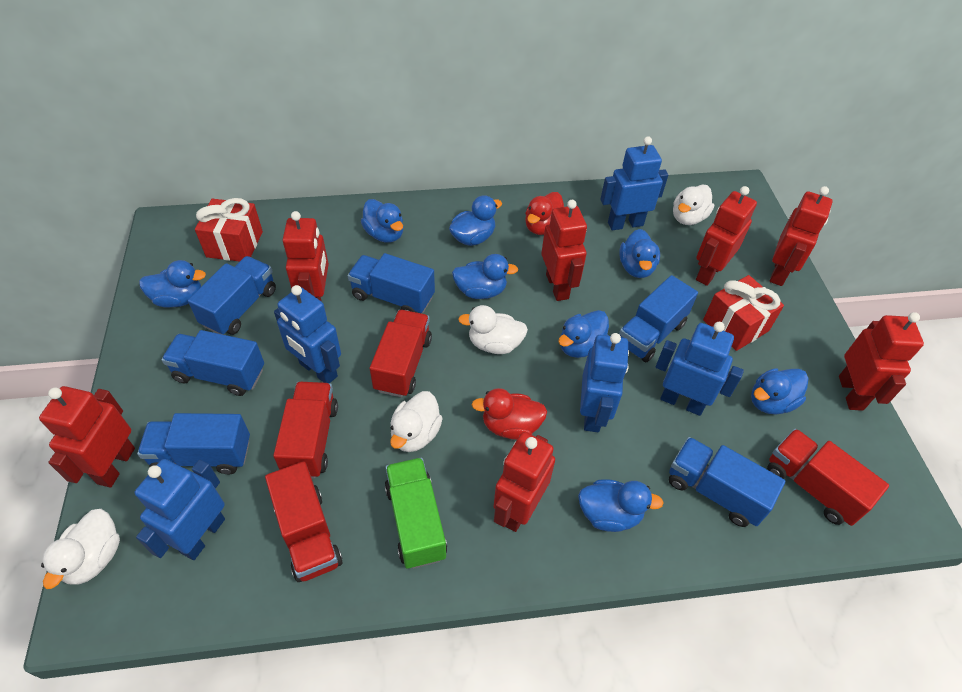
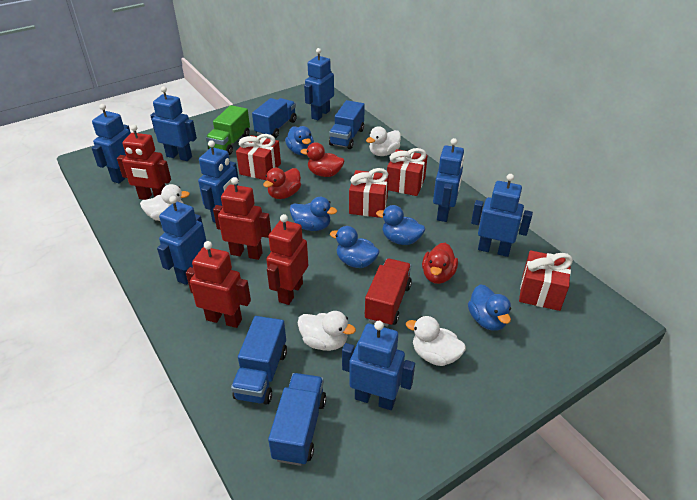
blue duck: [139,260,206,308] [361,199,404,243] [449,195,502,246] [452,254,518,299] [558,310,609,358] [578,479,664,532] [619,229,660,278] [751,368,808,415] = 8 -> [285,126,314,155] [290,197,337,231] [330,226,380,268] [376,205,425,245] [468,284,511,331] = 5
blue robot: [135,459,225,560] [274,285,341,383] [580,333,629,432] [600,136,668,230] [656,322,744,416] = 5 -> [92,104,131,183] [150,86,197,161] [157,196,206,285] [198,140,239,223] [304,48,334,120] [342,321,415,410] [433,138,464,222] [471,174,533,257] = 8
blue truck: [137,413,250,474] [162,330,264,396] [188,256,276,335] [347,253,435,313] [619,275,698,363] [669,437,785,527] = 6 -> [231,316,287,405] [252,98,297,138] [268,373,326,466] [329,100,365,149] = 4
red duck: [471,388,547,440] [525,192,564,235] = 2 -> [263,168,301,199] [301,142,344,177] [422,243,458,284] = 3
red gift: [195,198,263,262] [703,275,784,351] = 2 -> [236,134,281,180] [349,168,389,218] [387,148,428,196] [519,250,573,311] = 4
red robot: [39,386,135,488] [282,211,329,302] [494,432,555,532] [541,200,587,301] [696,186,757,286] [770,186,833,286] [839,312,924,411] = 7 -> [117,124,171,200] [186,241,251,328] [213,177,271,260] [266,214,308,305] = 4
red truck: [265,461,343,582] [273,382,338,479] [370,310,432,397] [767,429,889,526] = 4 -> [365,258,412,327] = 1

